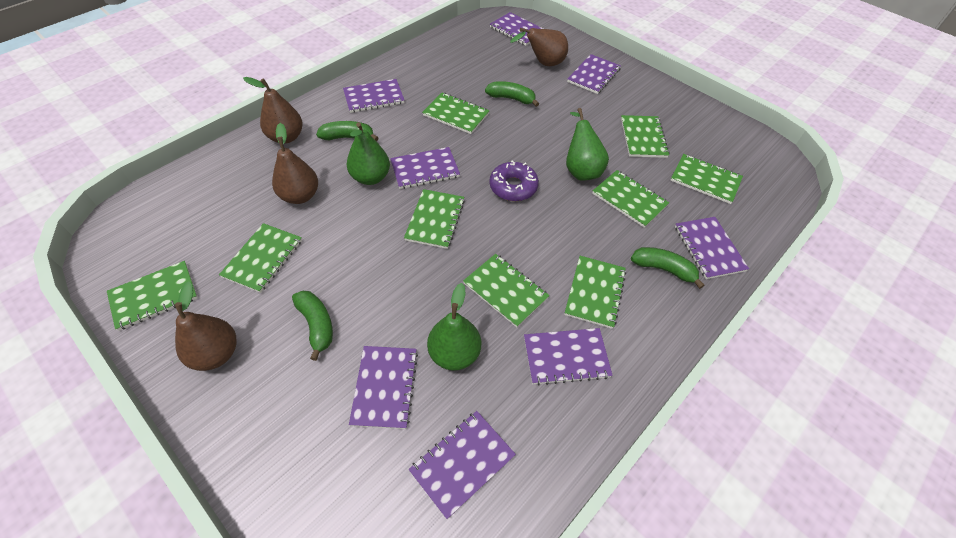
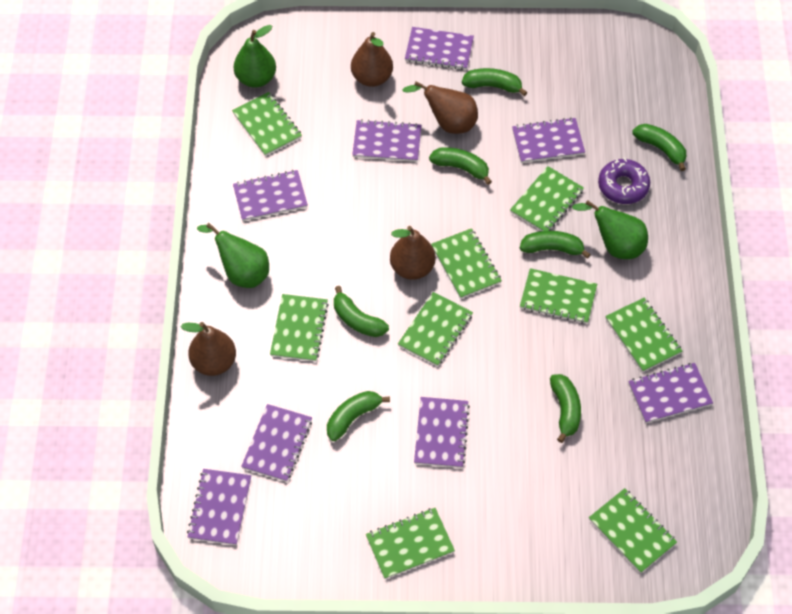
green banana: [292,291,333,361] [316,121,379,141] [485,81,539,107] [631,247,704,289] = 4 -> [327,391,390,441] [334,286,389,337] [429,147,492,185] [462,68,527,96] [520,231,591,259] [550,374,581,443] [633,124,686,171] = 7

